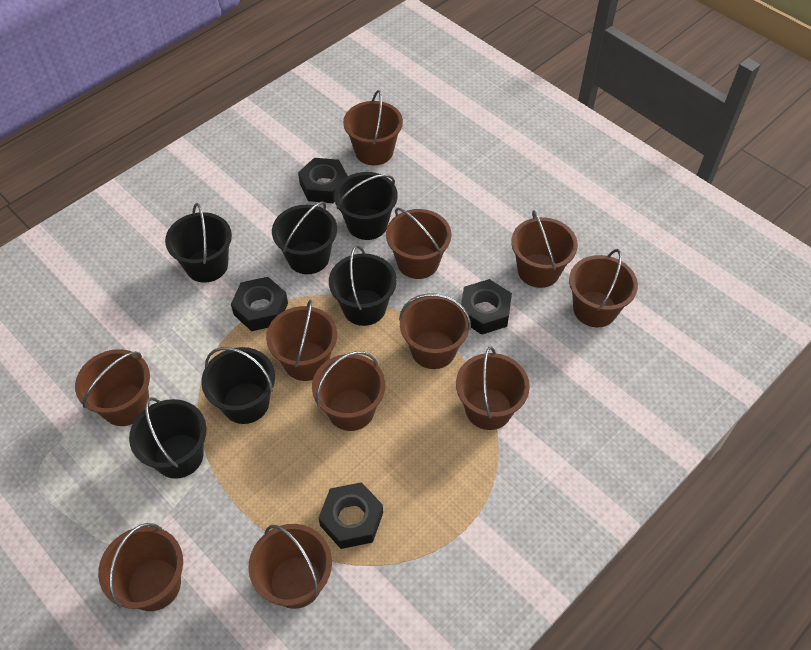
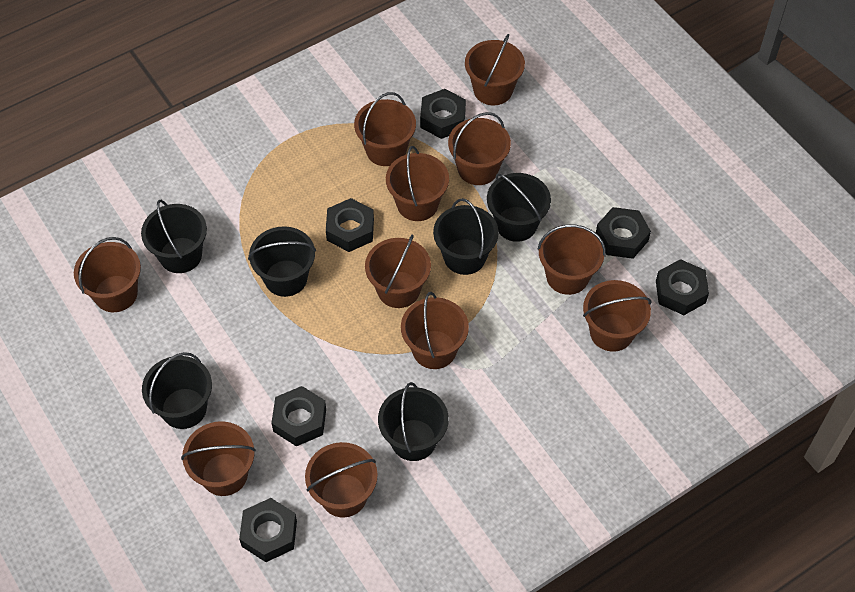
black nut: [231,277,288,331] [298,158,348,203] [318,482,383,549] [461,279,512,335] = 4 -> [239,498,297,562] [272,386,326,446] [326,198,374,252] [420,89,466,139] [596,207,651,259] [656,259,709,315] = 6

